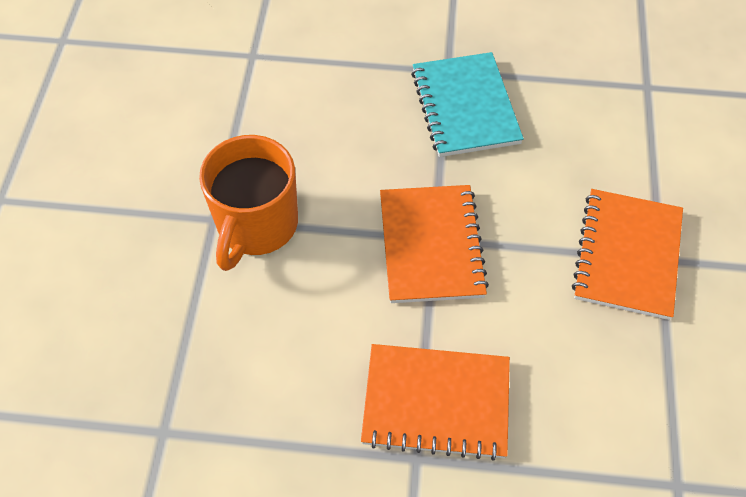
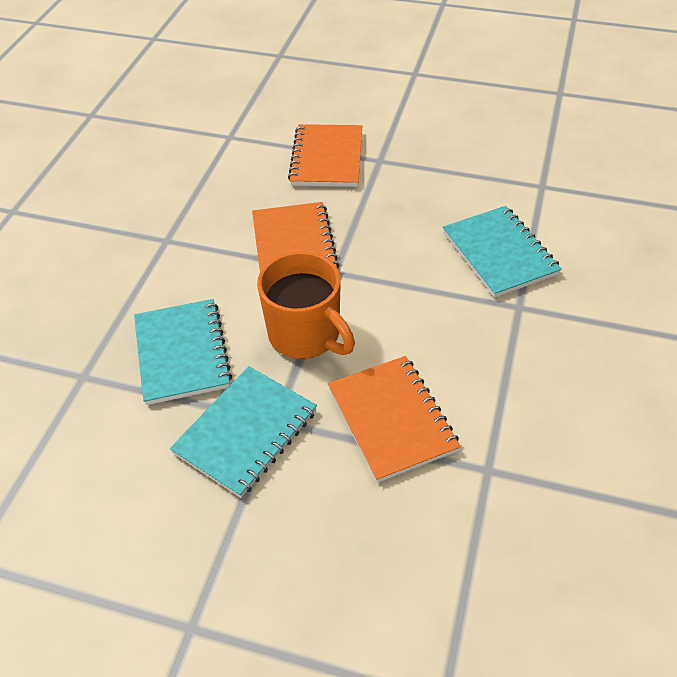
turquoise notebook: [411,52,524,157] = 1 -> [134,299,232,405] [170,366,317,498] [443,206,562,298] = 3

